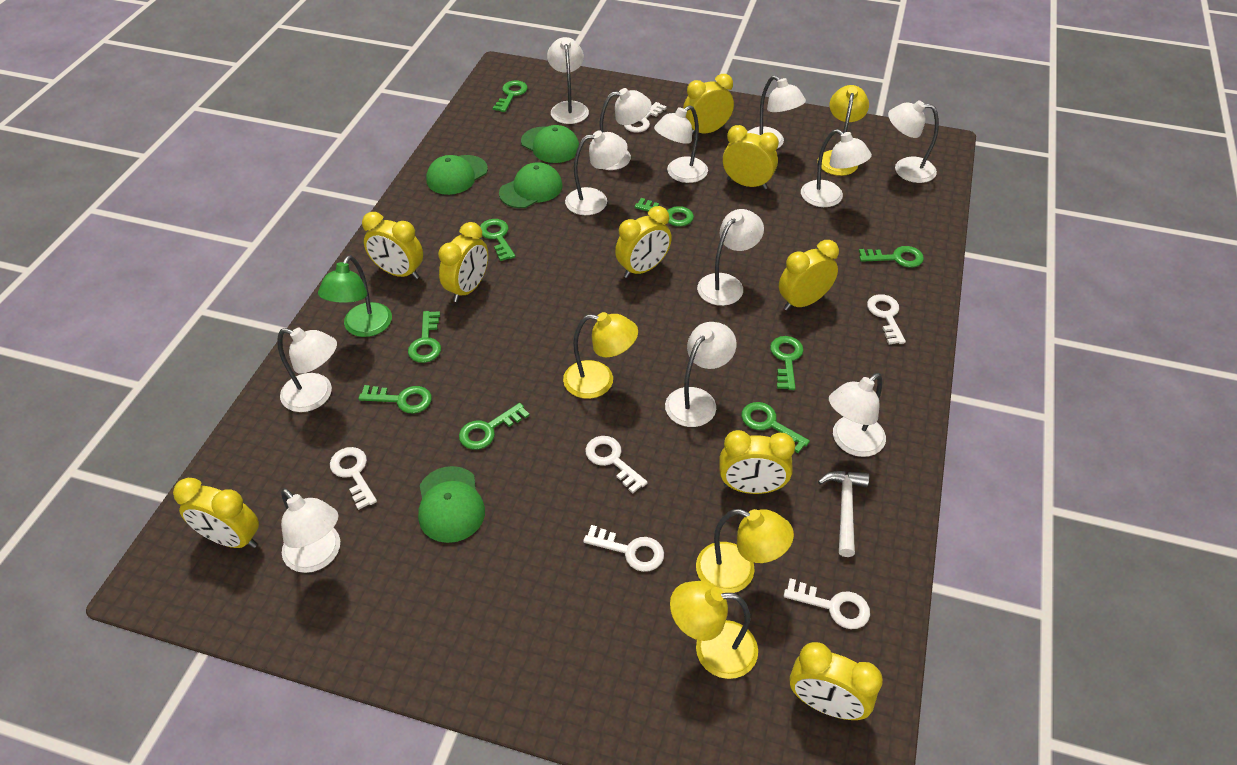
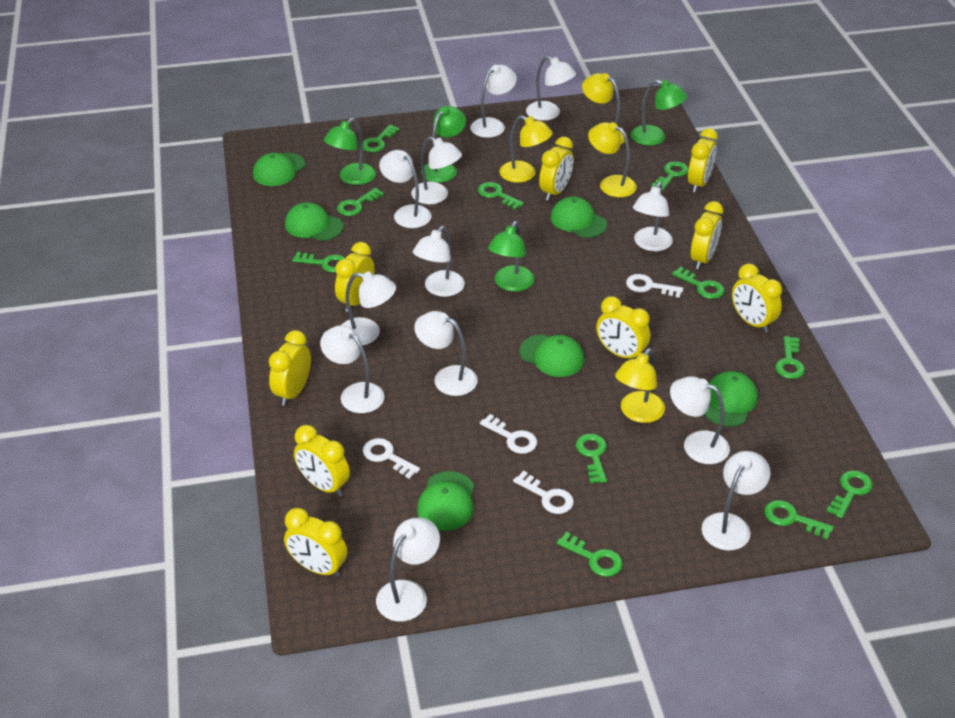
green cap: [418,466,485,543] [426,155,488,195] [499,162,563,208] [521,125,579,163] = 4 -> [253,153,305,186] [285,202,344,241] [417,471,474,531] [519,335,585,377] [551,197,607,238] [704,371,758,426] = 6
green key: [358,385,432,413] [408,311,441,363] [459,403,530,450] [480,219,515,261] [493,80,528,112] [634,198,694,226] [741,402,810,453] [770,336,804,390] [859,246,924,268] = 9 -> [292,252,345,272] [337,188,384,216] [363,125,400,152] [478,182,524,210] [557,531,623,577] [576,434,607,483] [652,161,688,191] [672,267,724,299] [764,500,833,540] [775,336,805,379] [827,470,872,518] = 11
green lamp: [318,255,392,337] = 1 -> [324,118,376,185] [421,106,466,183] [488,221,534,292] [631,80,687,145] = 4
white hammer: [818,471,869,557] = 1 -> none = 0
white key: [330,447,377,510] [583,525,664,572] [585,436,648,493] [624,102,667,133] [784,578,870,629] [867,294,906,344] = 6 -> [363,438,420,479] [480,414,537,454] [513,471,574,514] [626,274,683,298] = 4

